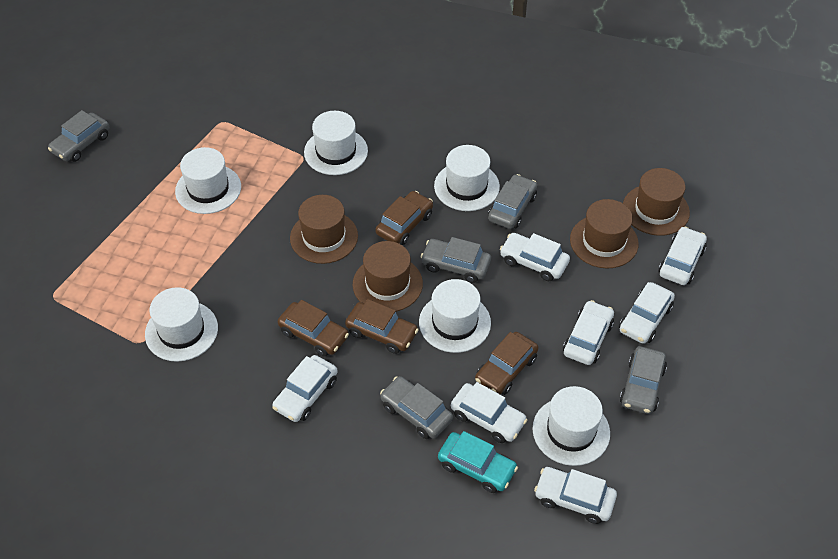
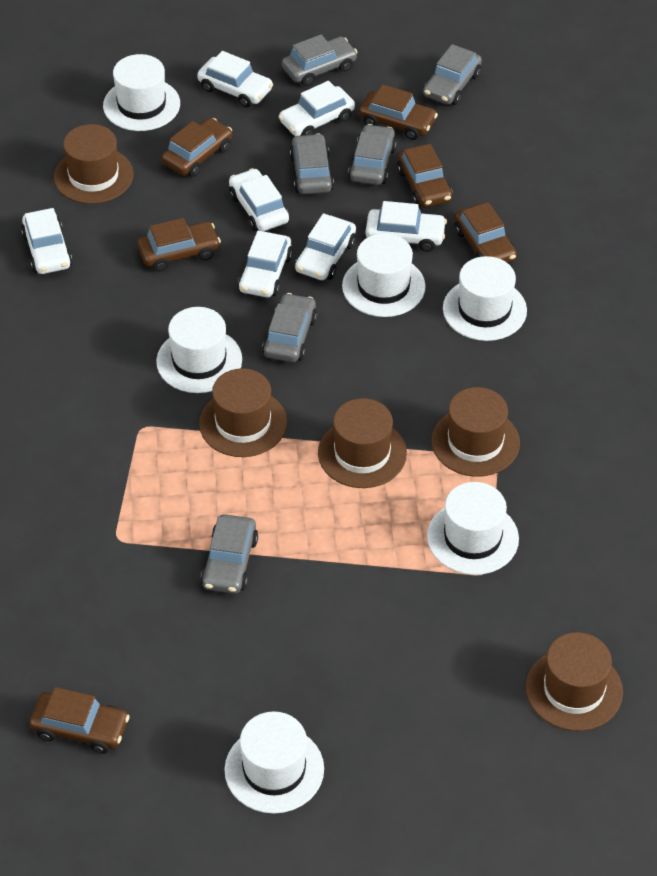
brown car: [278,300,349,357] [345,299,419,354] [375,191,433,245] [475,332,538,395] = 4 -> [29,687,130,754] [137,218,221,272] [161,118,232,177] [359,84,438,140] [397,144,453,208] [454,202,517,263] = 6
brown hat: [290,195,358,264] [353,241,423,312] [570,199,639,268] [623,168,690,236] = 4 -> [54,124,134,204] [199,368,287,457] [318,398,407,488] [431,387,520,477] [526,632,623,731] = 5
grey car: [48,110,109,162] [380,376,453,439] [421,237,491,283] [488,174,537,229] [620,346,667,414] = 5 -> [201,514,258,594] [262,293,317,362] [282,35,358,86] [290,133,334,194] [348,124,397,185] [423,44,482,105] = 6
turquoise car: [438,431,518,493] = 1 -> none = 0

